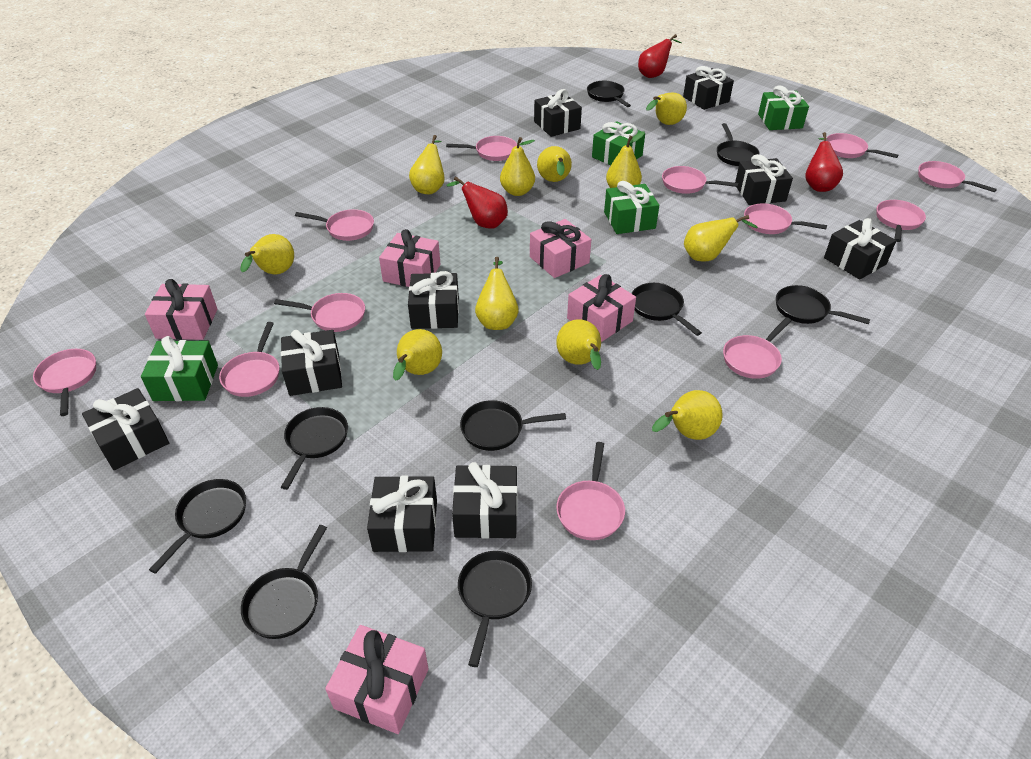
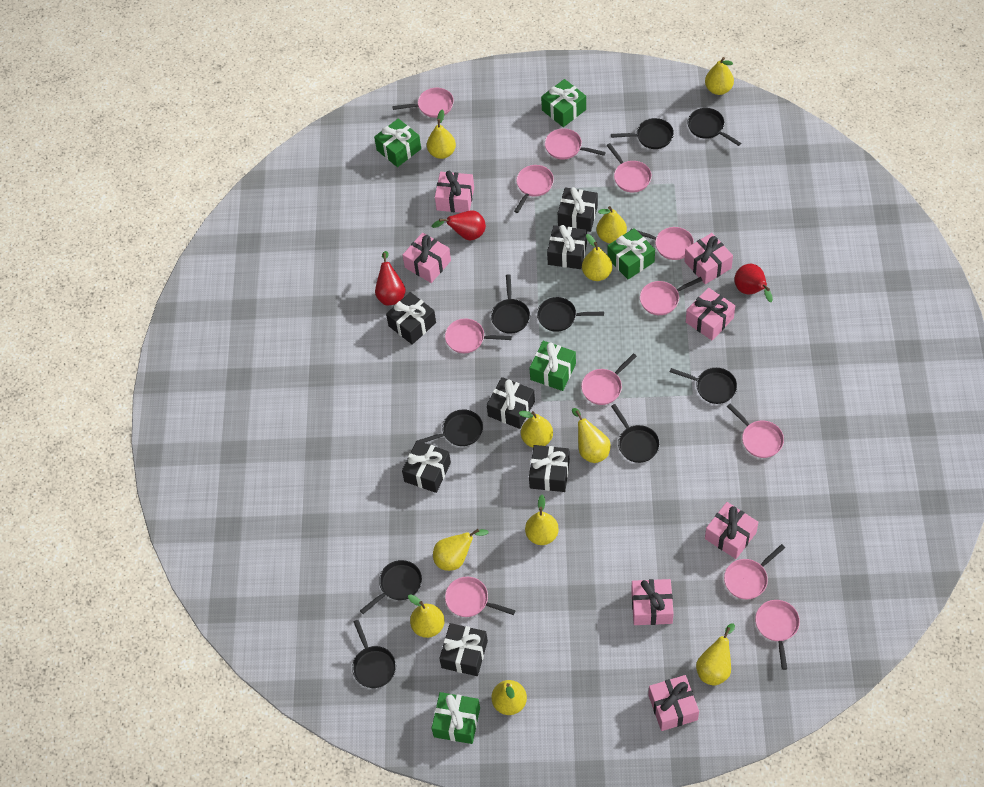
black gift: [82,388,169,470] [281,330,342,396] [367,476,437,552] [408,271,459,329] [452,462,517,539] [534,89,582,137] [683,66,734,110] [735,154,793,205] [824,218,896,280] = 9 -> [386,292,436,345] [402,441,451,493] [439,623,488,676] [487,377,535,429] [529,445,570,492] [547,225,587,269] [558,187,598,232] = 7
green gift: [141,336,218,401] [592,121,645,165] [604,181,659,234] [758,85,809,130] = 4 -> [374,118,421,167] [432,692,480,744] [529,341,576,391] [541,79,586,127] [607,228,655,279] = 5
pink gift: [145,279,218,340] [325,625,429,734] [379,229,440,287] [530,219,591,278] [567,274,636,342] = 5 -> [403,233,451,283] [435,171,474,213] [631,579,674,625] [648,675,699,731] [684,233,733,284] [686,287,735,340] [705,502,758,559] = 7

